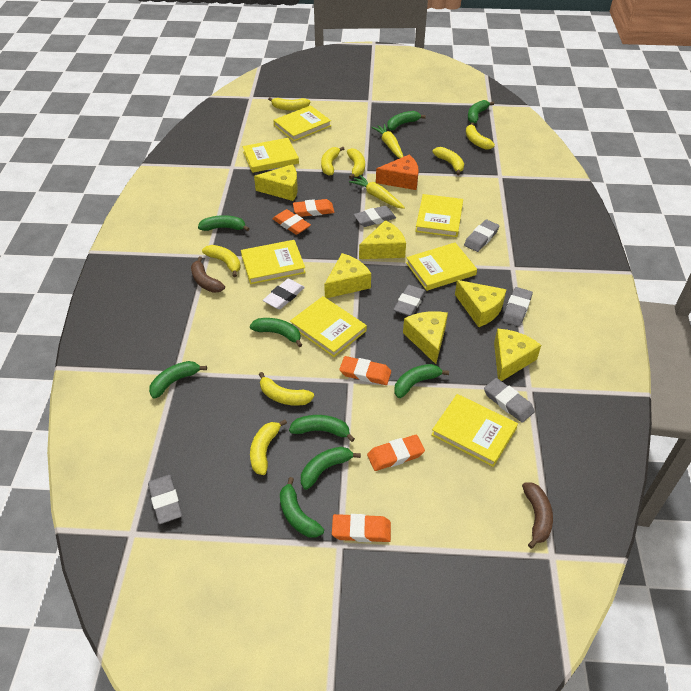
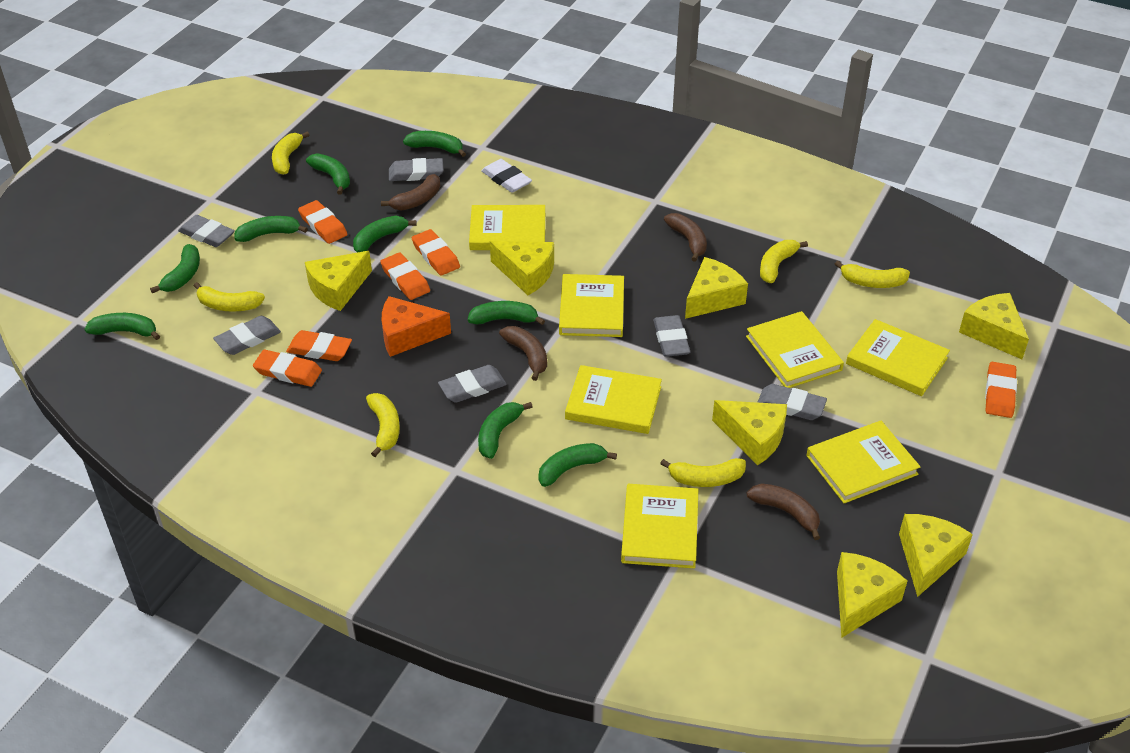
brown banana: [191,256,225,293] [522,482,553,549] = 2 -> [381,174,440,211] [499,326,547,381] [664,213,707,262] [746,483,820,540] = 4
orange eraser: [273,209,311,235] [293,199,335,217] [332,514,391,542] [339,356,391,385] [367,435,425,471] = 5 -> [253,350,322,387] [286,330,352,361] [298,200,347,244] [380,252,430,300] [412,229,460,275] [985,362,1017,418] = 6
yellow banana: [202,245,241,277] [250,419,287,475] [259,372,314,406] [268,97,310,111] [321,147,344,176] [347,148,365,179] [432,147,464,175] [466,122,495,150] = 8 -> [194,282,265,312] [272,132,309,175] [366,393,400,457] [660,458,746,487] [760,240,808,283] [835,261,910,288] = 6
yellow carrot: [349,175,405,209] [371,124,403,158] = 2 -> none = 0
yellow cheese: [254,164,298,201] [324,253,371,298] [359,220,406,259] [403,311,448,364] [455,280,507,327] [494,329,541,381] = 6 -> [305,251,372,311] [490,241,554,295] [685,257,748,319] [712,400,787,465] [837,552,907,638] [899,514,973,597] [959,293,1029,359] = 7

